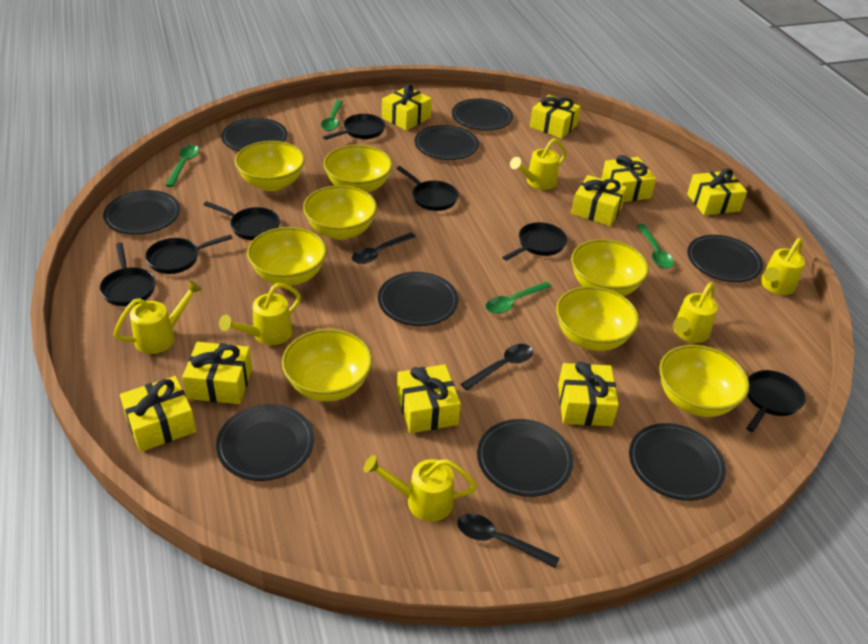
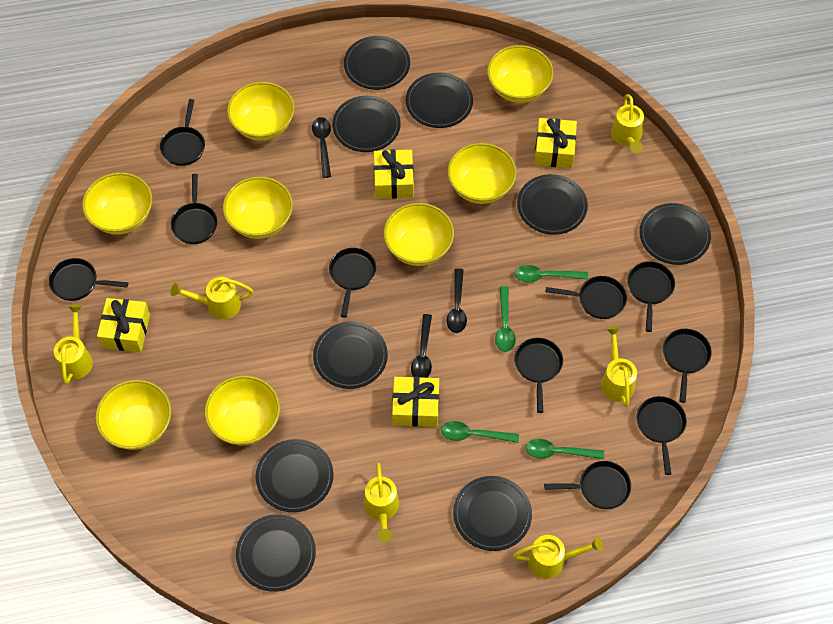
black pan: [99,243,155,306] [145,234,233,274] [204,201,280,240] [323,114,385,140] [396,166,458,211] [502,222,567,261] [746,370,806,432] = 7 -> [49,258,128,301] [160,99,205,166] [171,174,217,244] [329,248,376,318] [514,338,563,413] [544,461,631,509] [546,276,627,319] [627,261,675,332] [637,396,687,475] [663,329,712,403] = 10
yellow gift: [120,376,196,452] [182,342,252,404] [382,84,432,131] [397,364,461,433] [530,95,581,139] [558,361,619,426] [571,175,627,226] [601,155,656,202] [687,169,747,215] = 9 -> [97,298,150,352] [374,149,414,199] [392,377,439,427] [535,118,577,168] = 4

